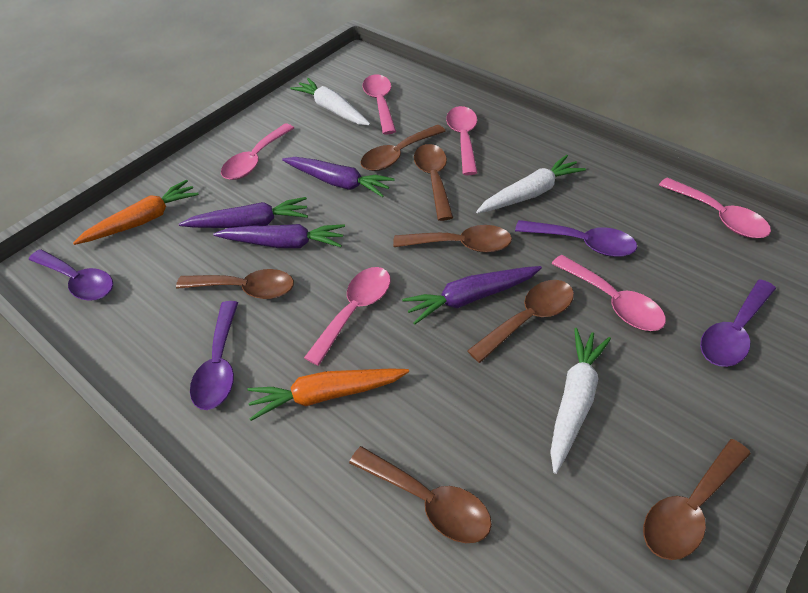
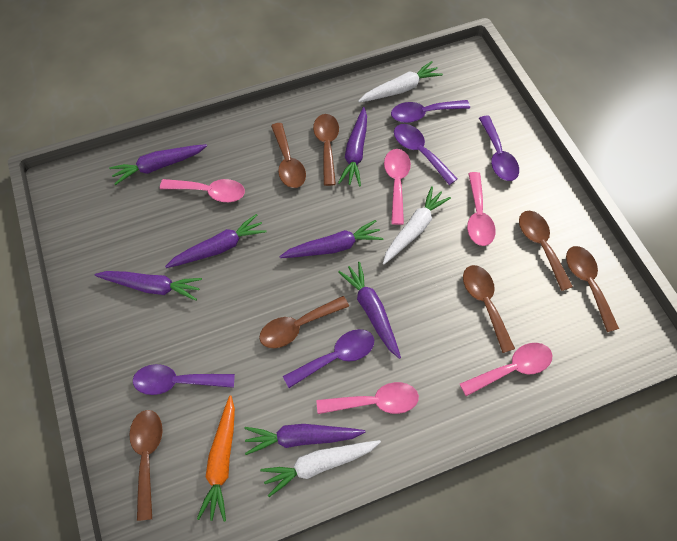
orange carrot: [73,180,199,245] [247,368,409,421] = 2 -> [197,395,235,522] = 1
pink spoon: [221,124,294,180] [304,267,391,366] [362,75,396,135] [446,106,478,175] [551,255,666,331] [659,177,771,238] = 6 -> [160,179,245,202] [317,382,419,414] [384,149,411,225] [460,343,552,396] [467,172,496,246] = 5
purple carrot: [179,197,308,228] [213,224,345,248] [282,157,395,197] [402,266,542,325] = 4 -> [95,271,202,301] [109,144,207,185] [165,214,267,268] [245,424,365,455] [280,220,384,258] [338,107,367,186] [338,262,401,359] = 7
purple spoon: [29,249,113,301] [190,301,238,410] [515,220,637,257] [700,279,776,367] = 4 -> [133,364,235,395] [283,329,374,388] [391,100,470,123] [394,124,458,185] [479,116,519,181] = 5

